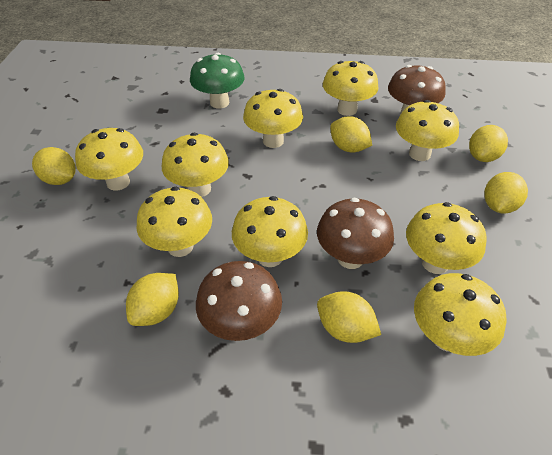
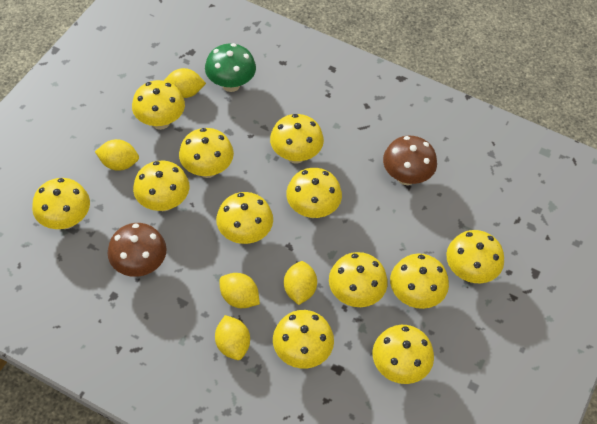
brown mushroom: [196,261,282,341] [317,198,394,269] [388,65,446,115] = 3 -> [108,223,167,277] [383,136,437,185] = 2
yellow lemon: [32,147,76,185] [126,273,179,326] [317,291,381,343] [330,116,372,153] [469,125,508,162] [484,172,528,214] = 6 -> [95,139,139,171] [164,68,206,98] [215,315,250,360] [219,273,260,308] [284,261,317,305] = 5
yellow mushroom: [75,128,143,191] [136,187,212,257] [162,133,229,197] [232,196,308,267] [243,89,303,148] [323,61,379,116] [396,100,459,161] [406,202,487,274] [414,273,507,356] = 9 -> [32,178,90,229] [132,80,185,130] [133,161,189,211] [179,128,234,178] [216,192,273,244] [270,114,324,164] [273,310,334,369] [286,168,342,218] [329,252,388,307] [373,325,434,384] [390,254,449,309] [446,230,504,283] = 12

